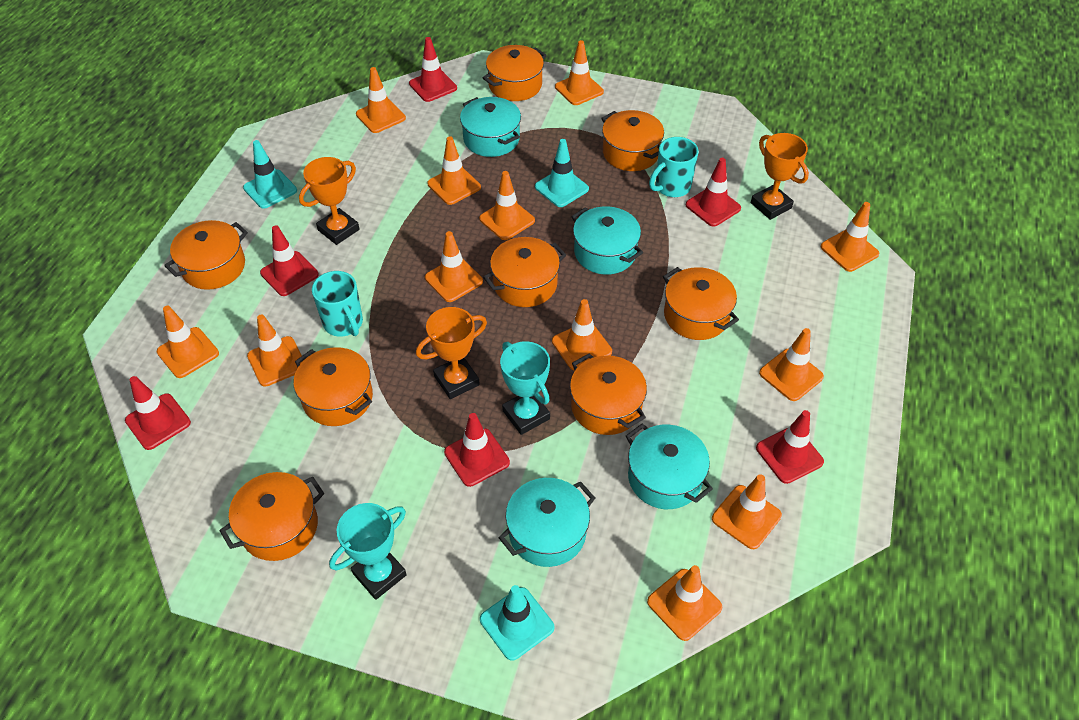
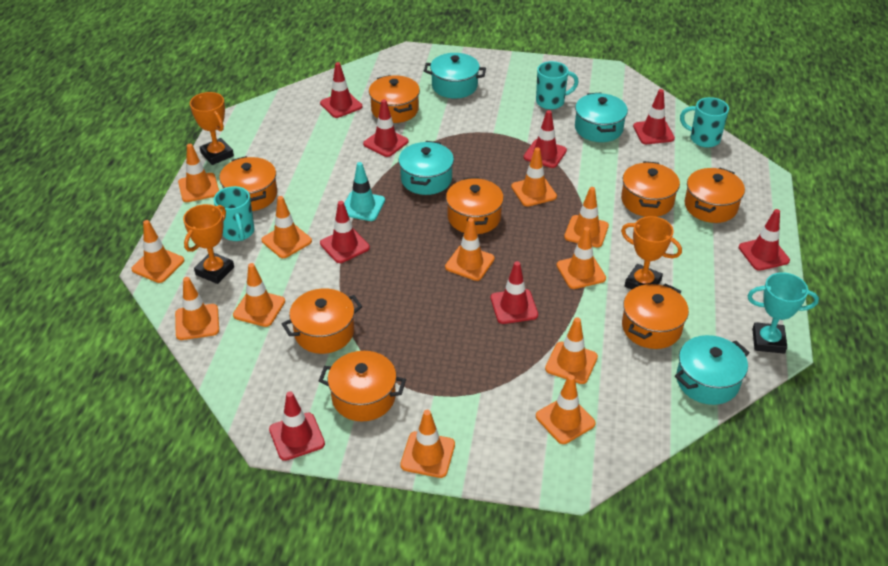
red traffic cone: [125,376,191,450] [260,225,319,296] [409,37,457,102] [444,413,510,487] [686,158,741,227] [756,410,824,484] = 6 -> [269,391,325,461] [320,62,362,118] [320,201,370,263] [363,99,409,157] [491,261,538,324] [523,110,567,168] [633,89,675,144] [739,209,790,271] = 8
turquoise mug: [312,271,363,337] [649,137,698,197] = 2 -> [214,186,255,241] [536,61,579,110] [680,97,729,148] = 3
turquoise traffic cone: [243,140,297,209] [480,585,554,661] [535,139,589,207] = 3 -> [344,162,385,221] = 1
turquoise trophy: [329,503,407,600] [500,341,550,435] = 2 -> [747,272,819,354] = 1

